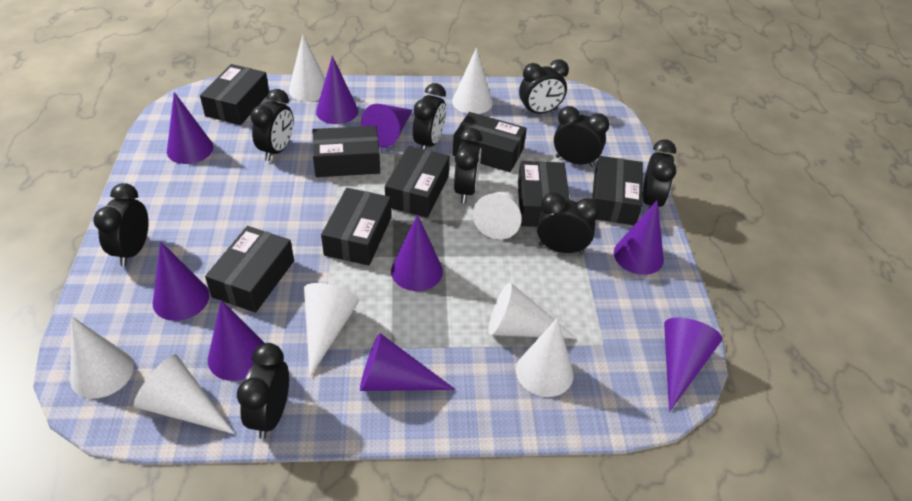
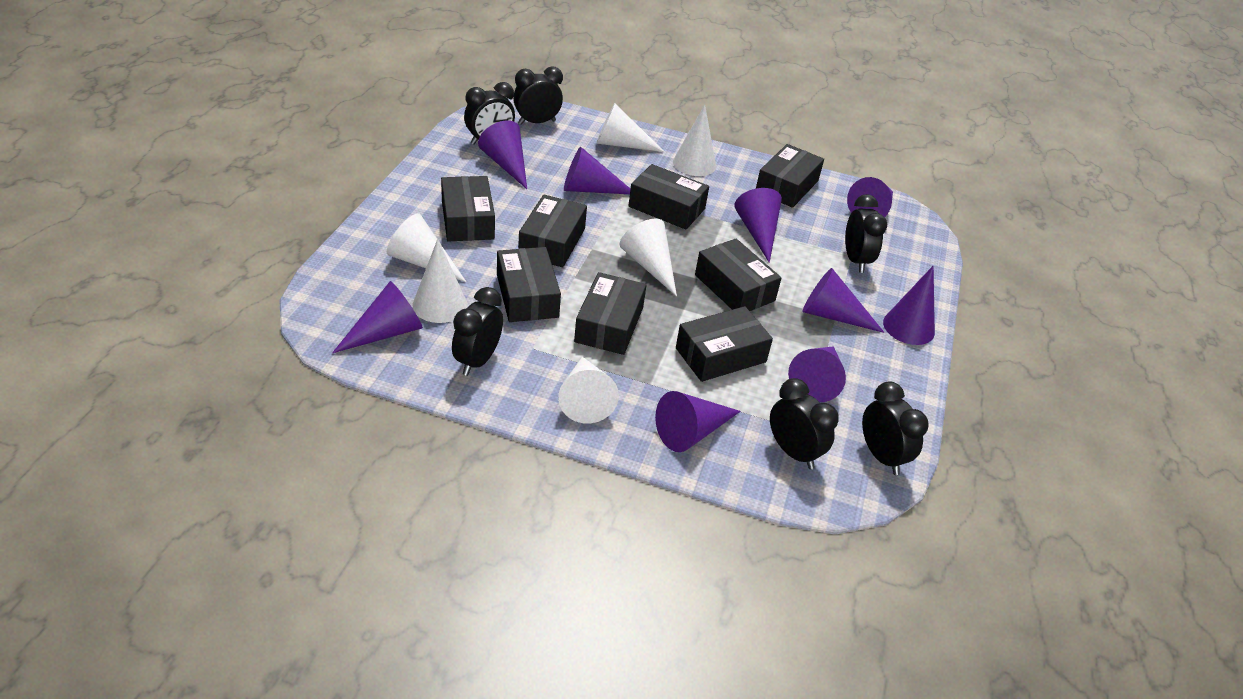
black clock: [93,183,149,266] [237,343,289,439] [250,89,293,161] [413,83,446,150] [454,128,482,203] [519,59,569,115] [537,192,600,254] [554,106,610,167] [643,140,676,208] = 9 -> [452,287,503,376] [464,82,515,145] [513,66,563,125] [770,378,839,469] [845,194,887,273] [862,382,929,475] = 6
white cone: [70,317,134,399] [134,354,235,434] [289,34,325,102] [304,283,359,377] [452,47,493,114] [473,189,522,240] [488,282,577,339] [516,318,574,397] = 8 -> [387,213,466,282] [413,239,467,323] [558,357,619,423] [596,103,665,152] [620,218,677,296] [673,105,716,176] = 6

